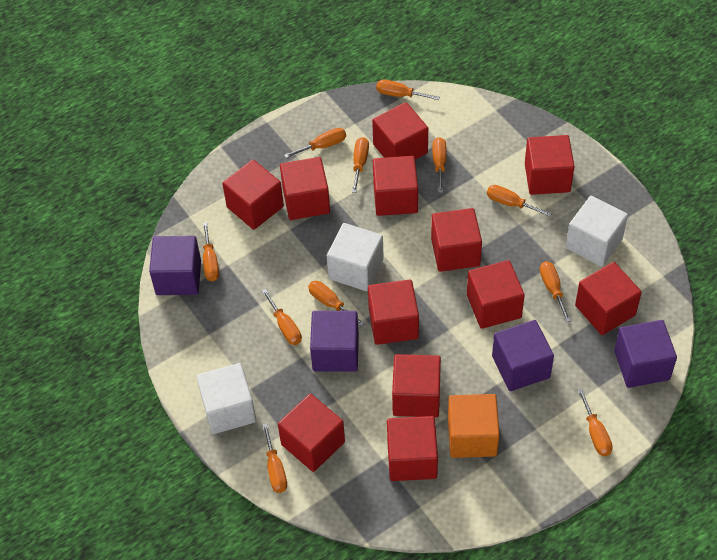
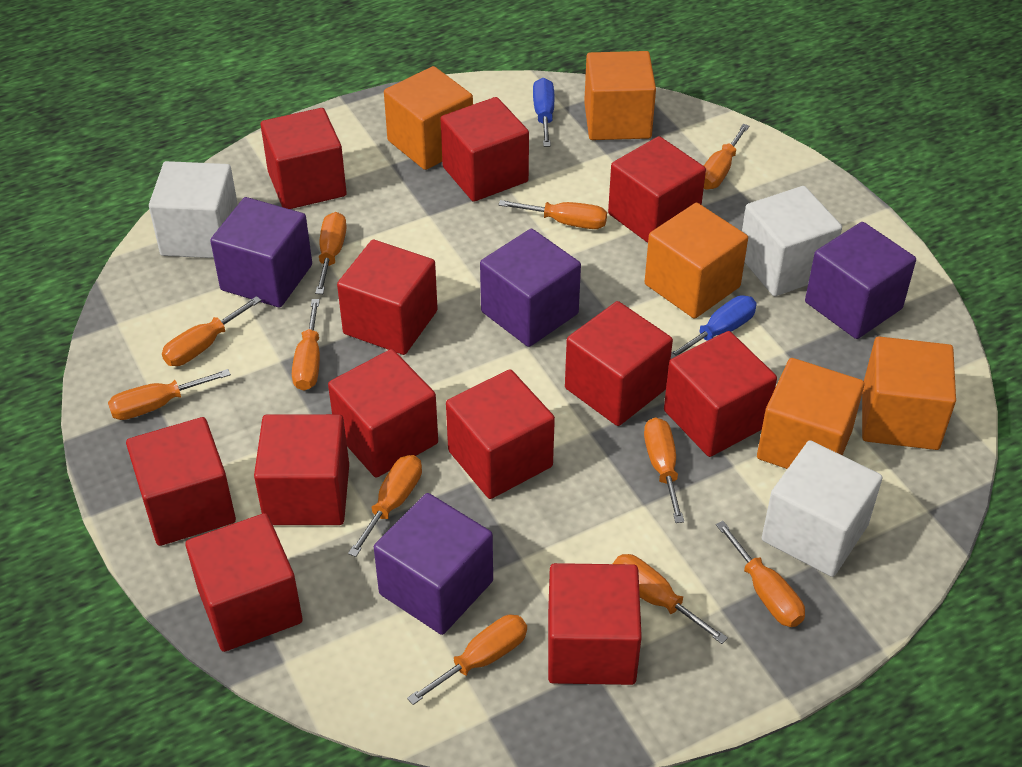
blue screwdriver: none = 0 -> [533,78,554,147] [671,295,757,359] = 2
orange cube: [448,394,500,458] = 1 -> [384,66,473,170] [584,51,656,140] [645,203,748,319] [757,358,864,469] [862,336,956,450] = 5

